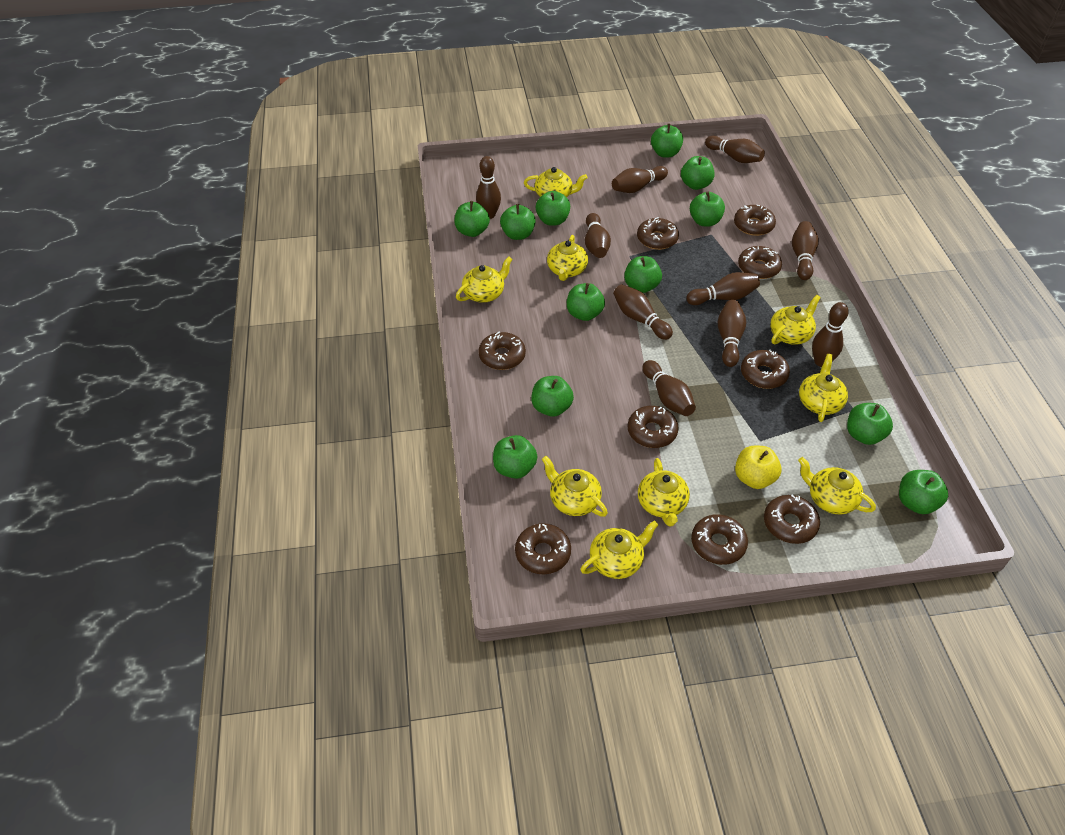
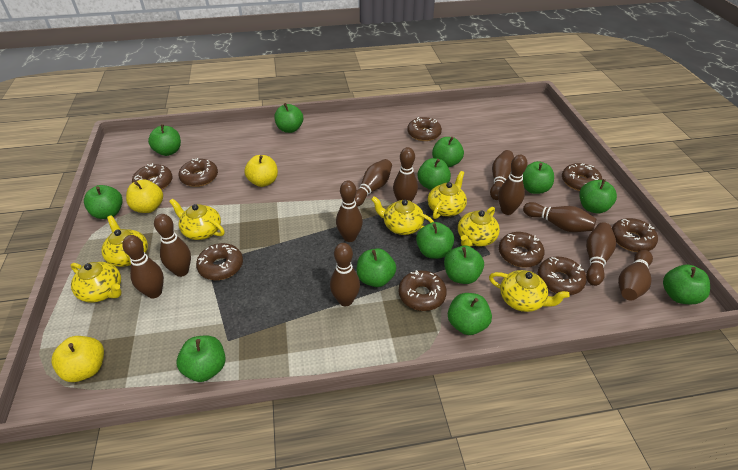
brown bowling pin: [476,156,501,219] [585,213,611,258] [612,166,668,193] [613,284,673,340] [642,360,696,416] [686,272,760,305] [705,136,765,163] [717,300,746,367] [792,221,819,280] [812,302,849,367] = 10 -> [122,235,164,298] [154,214,191,277] [330,243,360,306] [336,180,363,242] [355,159,392,207] [393,147,418,202] [490,150,514,200] [498,155,528,215] [523,202,596,232] [586,222,616,286] [618,250,653,301] = 11
green apple: [454,201,490,237] [493,435,538,479] [500,204,536,240] [531,376,574,417] [536,191,570,226] [567,283,605,321] [624,256,662,293] [651,124,683,157] [681,156,715,190] [690,192,725,227] [847,403,893,445] [899,470,948,514] = 12 -> [84,185,123,219] [148,124,181,156] [177,335,226,382] [274,103,303,133] [357,248,396,287] [416,222,454,259] [418,158,451,190] [432,137,464,168] [444,246,484,284] [448,293,492,335] [523,161,554,194] [579,179,617,213] [663,264,710,304] = 13
yellow apple: [735,445,782,489] = 1 -> [52,336,104,382] [126,179,163,213] [244,155,278,187] = 3
yellow teapot: [456,257,513,303] [524,167,588,197] [542,456,608,517] [547,235,588,281] [580,520,658,579] [638,458,690,527] [770,295,821,345] [798,457,876,515] [799,354,848,422] = 9 -> [70,262,122,303] [101,215,148,267] [169,199,225,240] [371,196,434,235] [428,171,467,219] [458,207,500,247] [489,270,570,312] = 7

